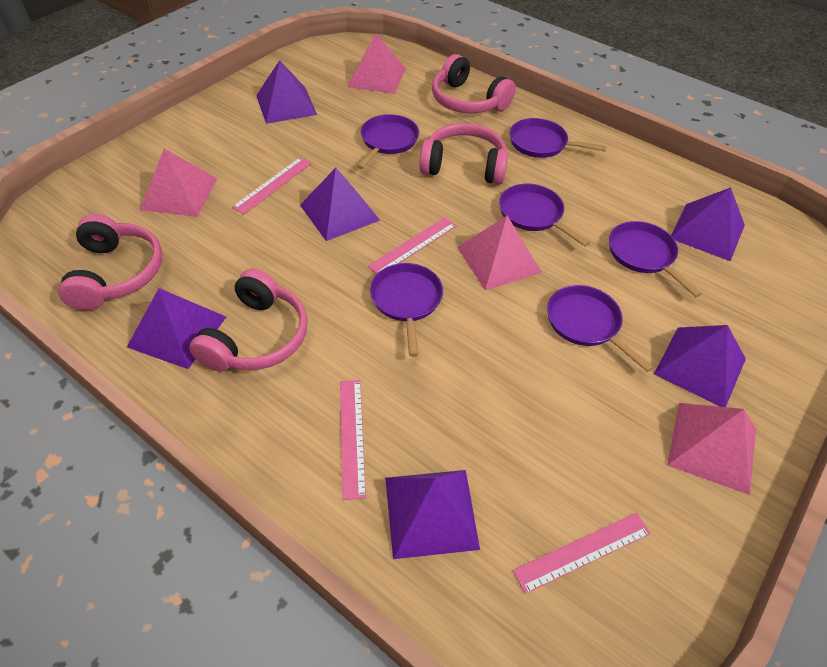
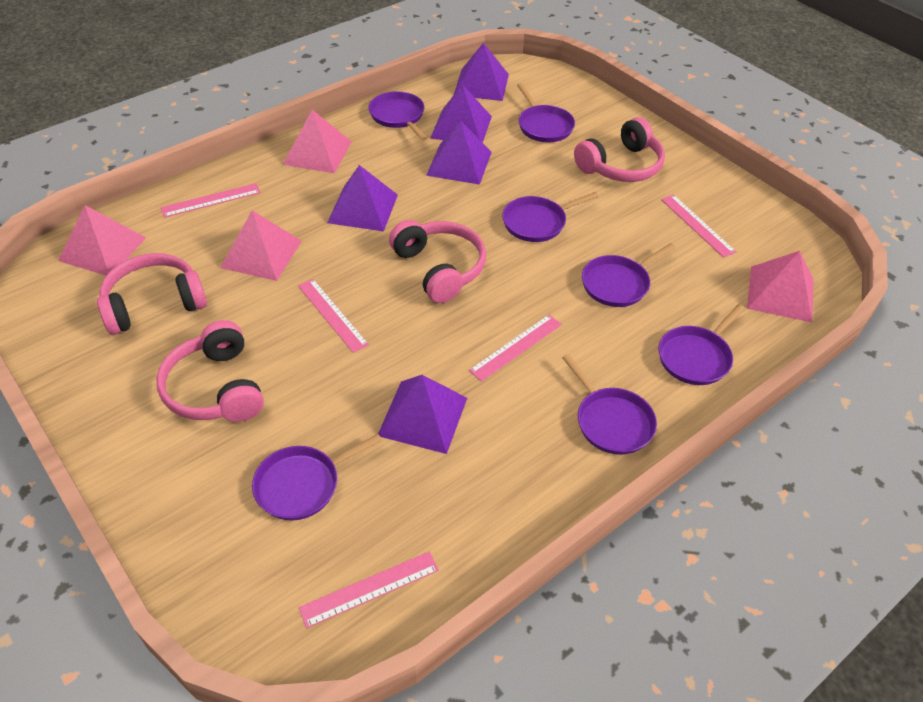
pink ruler: [232,158,311,214] [340,380,366,500] [368,217,457,274] [513,513,651,594] = 4 -> [161,183,261,218] [298,279,369,353] [299,551,439,628] [469,315,562,382] [661,195,736,258] = 5
purple pan: [357,114,419,169] [370,263,443,357] [499,184,590,247] [510,118,607,158] [547,285,653,372] [609,221,702,297] = 6 -> [252,434,382,520] [368,91,427,140] [502,192,599,242] [517,83,575,142] [562,354,657,455] [582,243,675,307] [659,304,745,385] = 7
purple pyramid: [127,288,226,369] [256,60,317,124] [300,168,380,241] [385,470,480,559] [654,325,746,407] [671,187,745,261] = 6 -> [327,165,398,231] [378,375,467,454] [426,120,492,185] [431,84,492,143] [454,43,509,101] = 5

